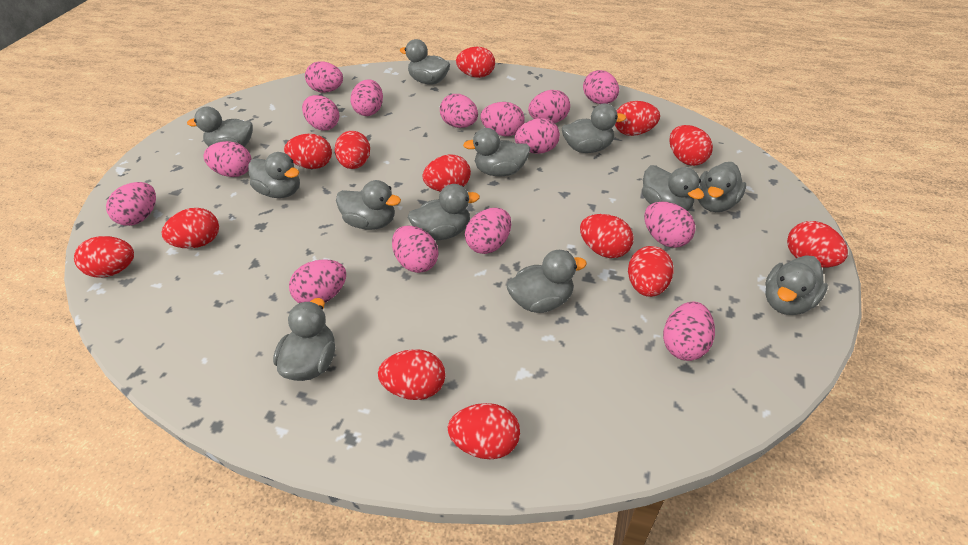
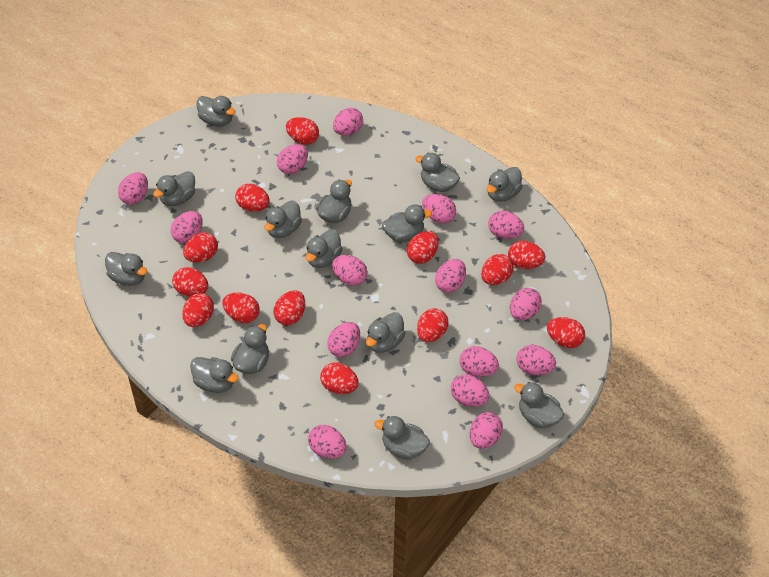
grey duck: [187,107,253,147] [248,152,300,198] [273,298,335,381] [336,180,401,230] [400,39,450,85] [408,184,480,240] [463,128,530,176] [507,250,587,313] [562,103,626,153] [642,165,704,211] [698,162,746,212] [765,255,828,315] = 12 -> [105,252,148,286] [153,171,195,206] [190,357,238,393] [196,96,236,127] [231,324,269,374] [264,201,302,238] [306,229,343,268] [316,180,352,223] [366,312,405,353] [375,416,430,460] [382,204,432,242] [416,153,460,192] [487,167,523,202] [514,382,564,428] = 14

